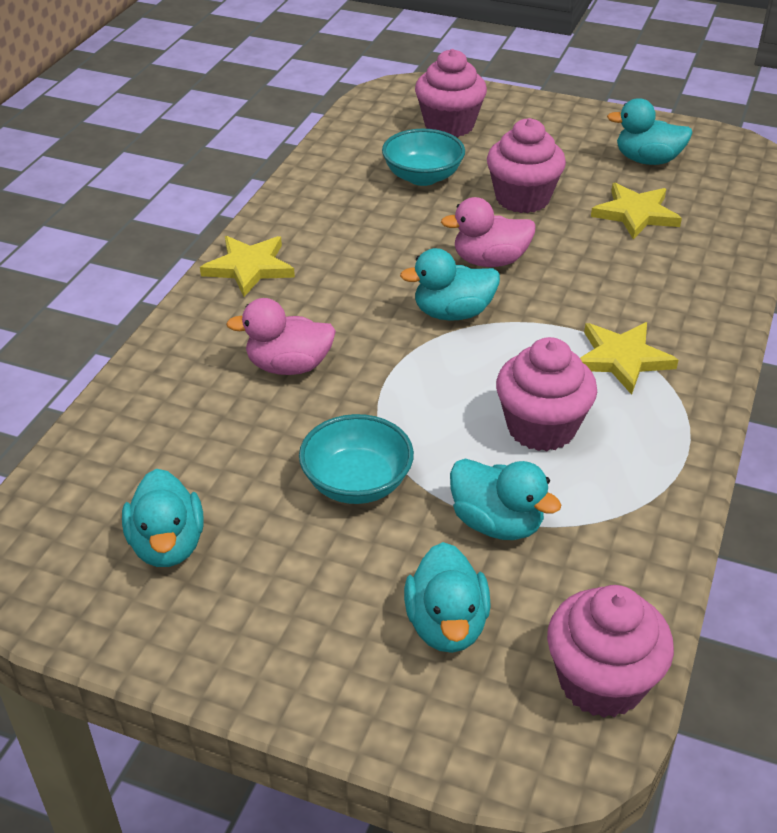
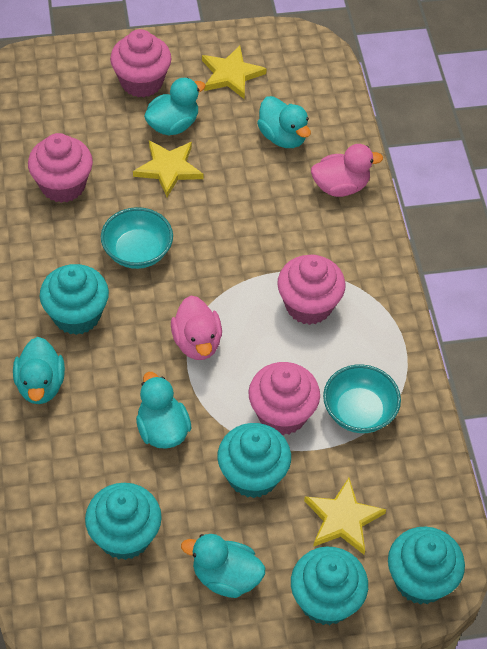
turquoise cupcake: none = 0 -> [40,264,109,335] [85,483,162,560] [218,423,291,498] [291,547,368,625] [388,526,465,605] = 5

